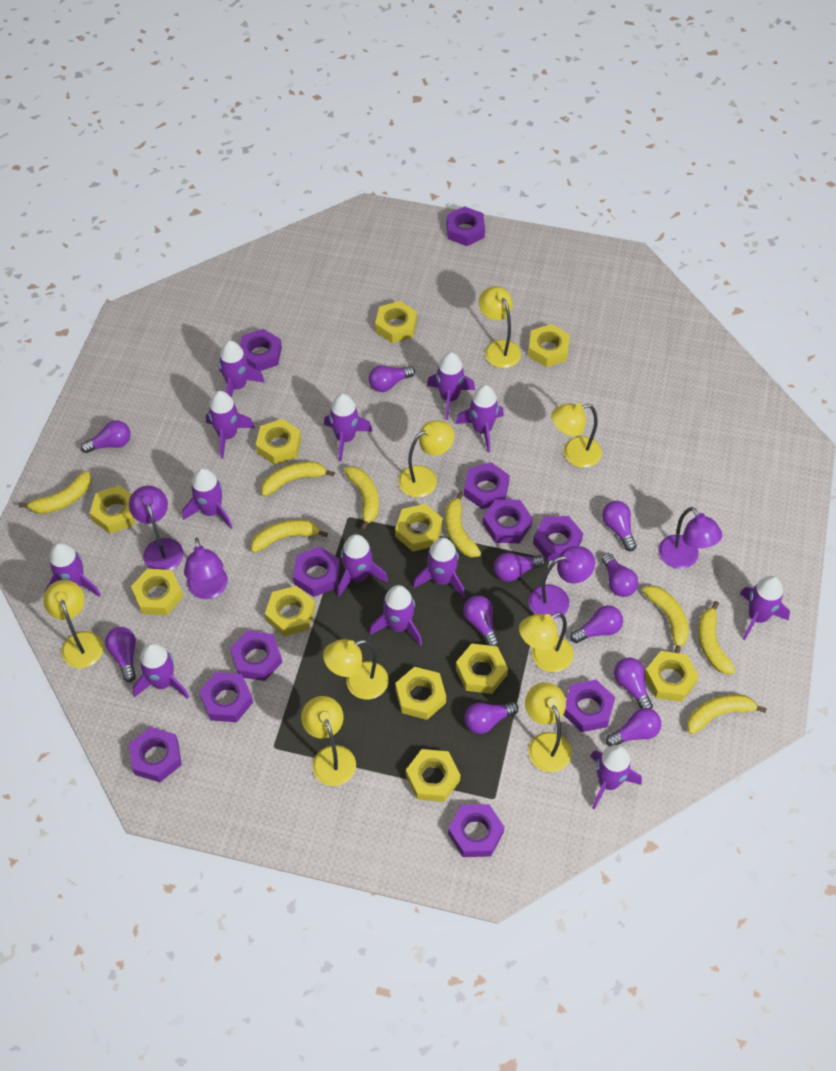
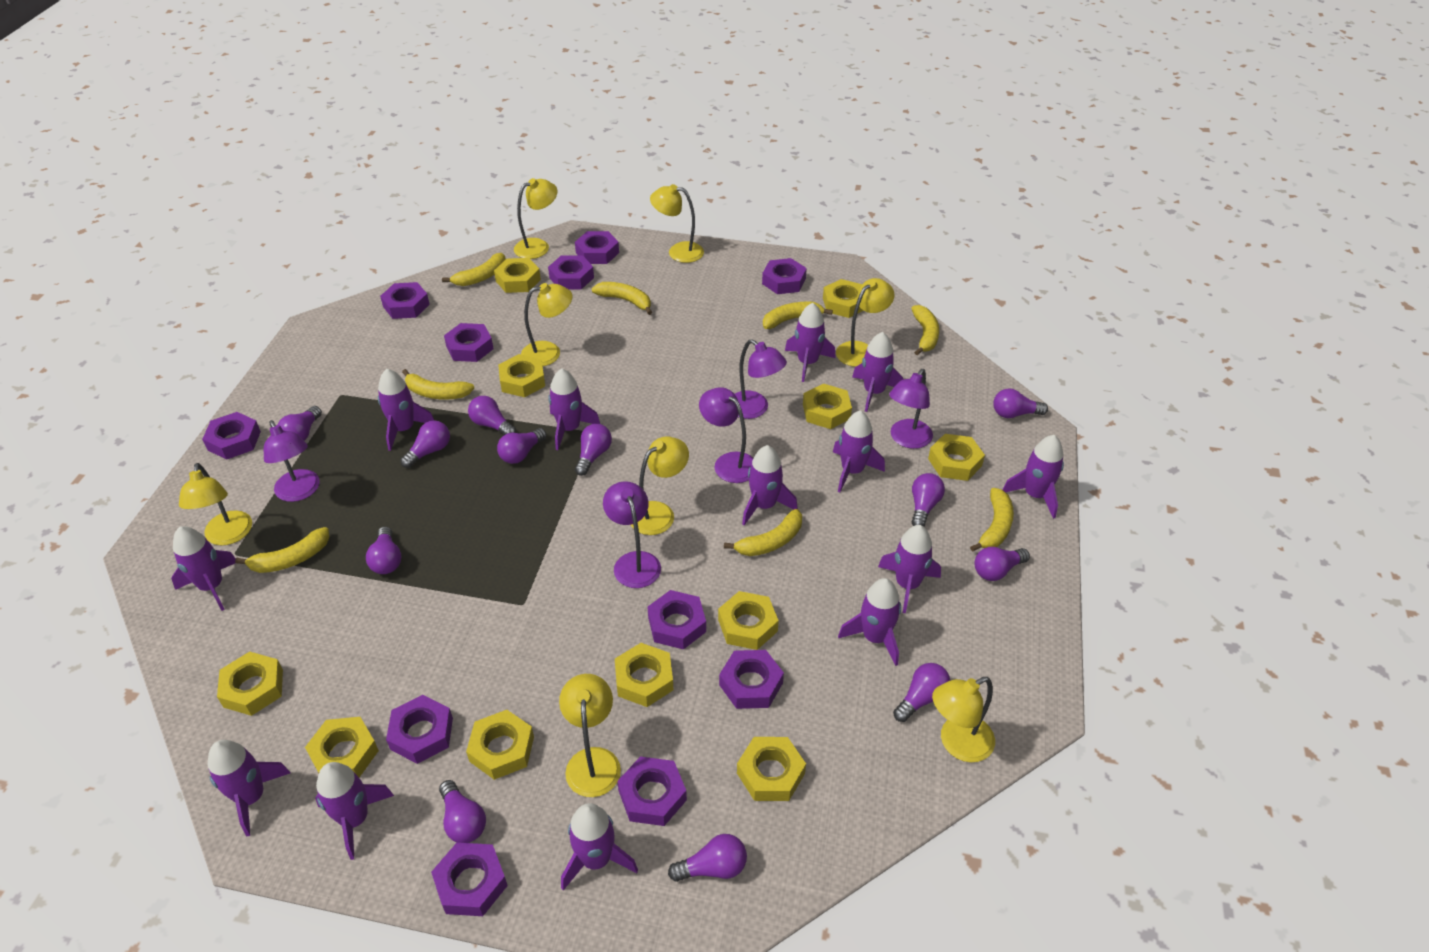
purple lamp: [129,486,184,570] [184,538,228,599] [529,546,595,620] [659,507,722,569] = 4 -> [264,420,320,502] [603,481,661,588] [699,387,753,483] [735,339,787,419] [889,369,933,449] = 5
purple light bulb: [81,420,131,453] [105,627,136,682] [369,365,415,392] [463,595,499,646] [464,702,519,734] [494,553,545,582] [570,605,623,643] [601,553,638,597] [602,501,637,551] [606,708,661,746] [614,658,653,709] = 11 -> [278,406,322,441] [366,526,401,574] [400,420,450,468] [439,780,486,843] [468,396,516,435] [497,428,547,464] [575,424,612,476] [668,834,747,882] [893,663,951,722] [911,473,945,527] [975,547,1030,581] [993,388,1048,418] = 12

